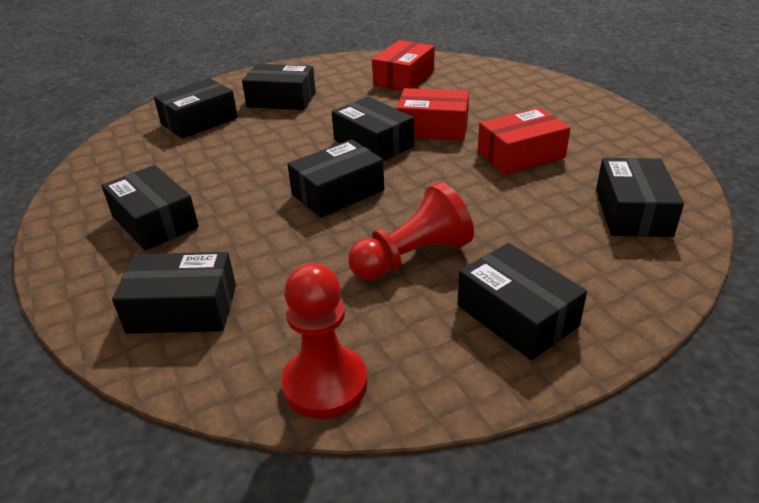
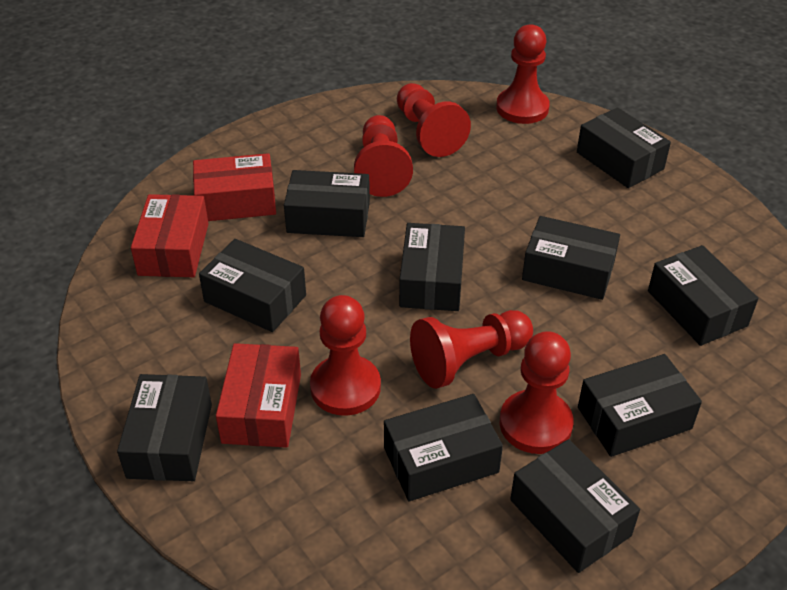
black box: [101,165,199,251] [112,252,236,334] [154,78,238,139] [242,64,316,110] [287,139,384,218] [332,97,414,161] [457,243,587,360] [596,158,684,237] = 8 -> [117,374,212,481] [199,239,306,332] [284,170,370,237] [384,394,503,501] [399,223,465,311] [510,439,640,573] [522,216,620,300] [577,107,671,188] [578,354,702,457] [648,245,758,346] = 10
red pawn: [281,263,368,419] [348,182,474,280] = 2 -> [310,295,381,416] [354,115,413,197] [397,83,471,157] [410,310,533,389] [496,24,550,124] [500,331,574,454] = 6

